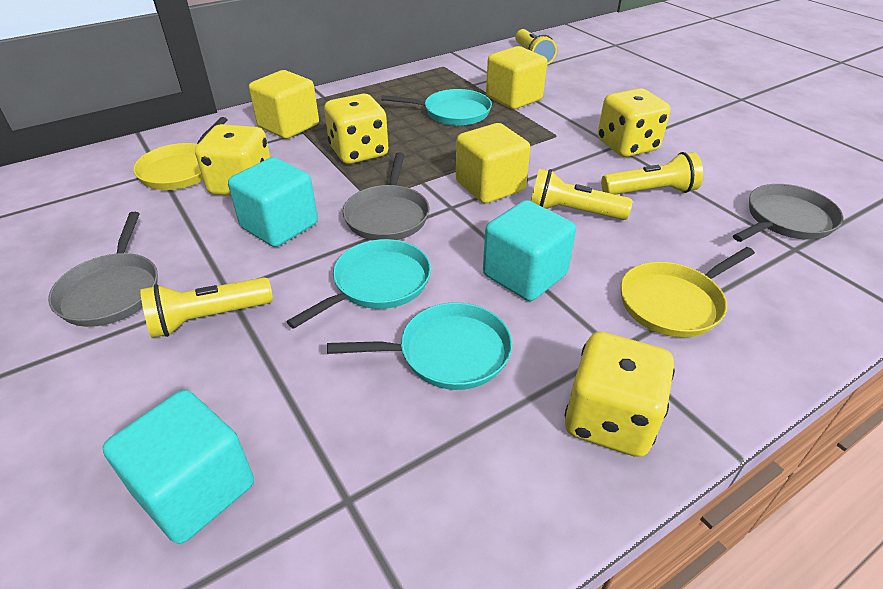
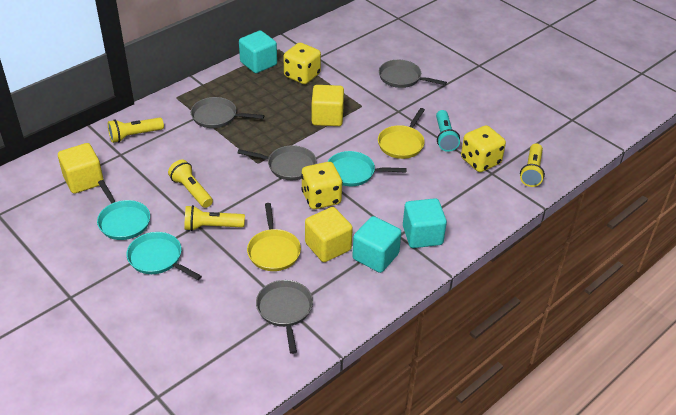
grey pan: [48,212,158,327] [343,152,429,240] [733,184,844,242] = 3 -> [191,97,264,128] [238,145,316,180] [256,280,313,354] [379,60,447,88] = 4
turquoise flashlight: none = 0 -> [436,110,460,152] = 1
yellow dice: [195,124,270,196] [324,94,388,164] [565,332,675,457] [598,88,671,157] = 4 -> [283,43,321,84] [301,162,342,209] [461,125,506,172] = 3

